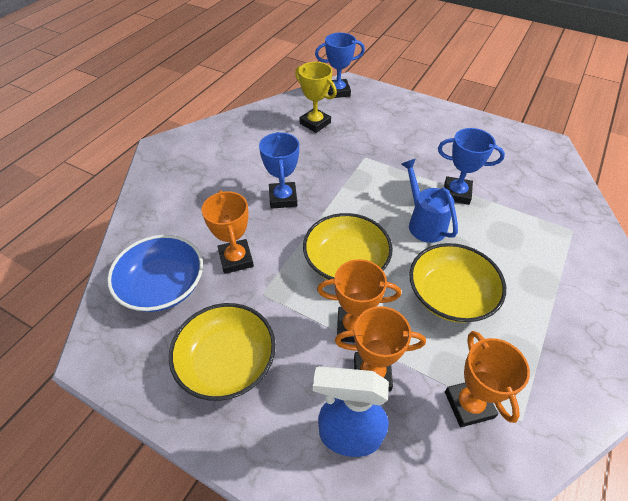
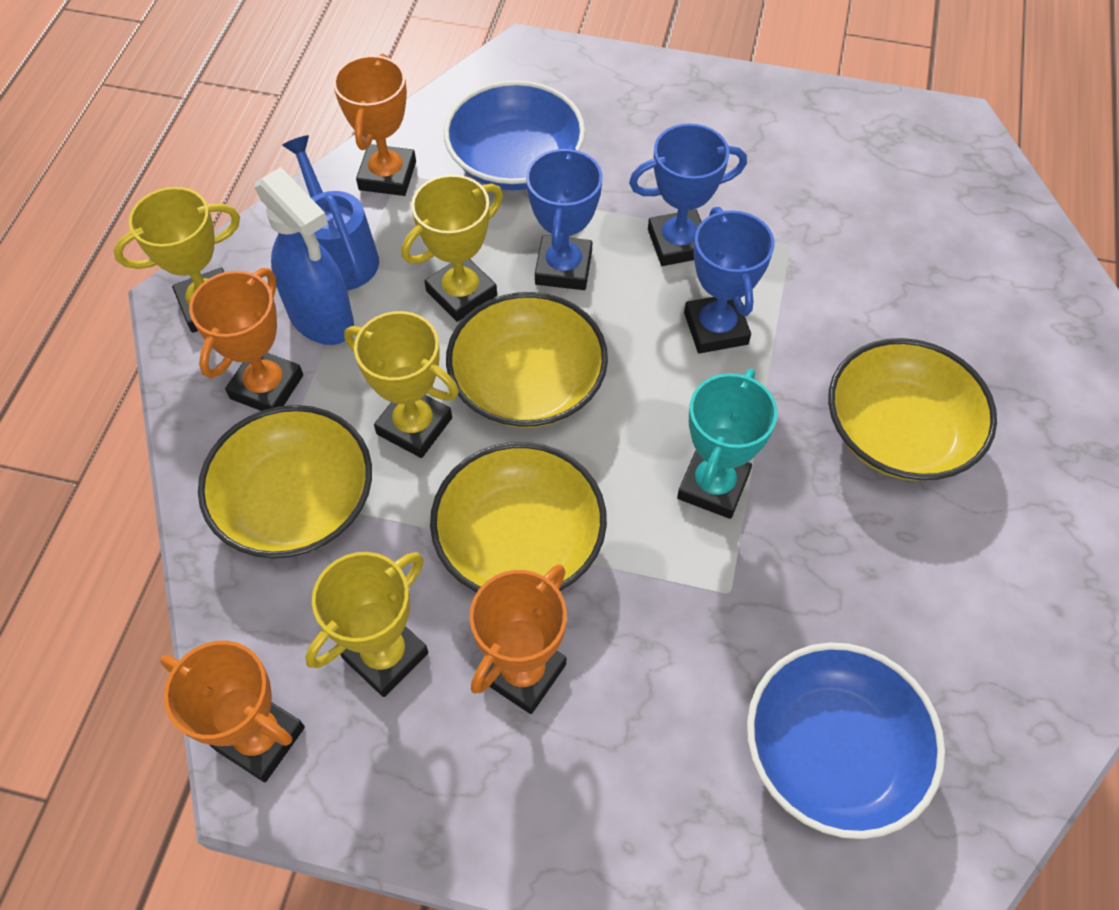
blue bowl: [107,235,203,312] = 1 -> [444,80,585,190] [747,642,945,839] = 2
turquoise trophy: none = 0 -> [677,369,778,519] = 1
yellow bowl: [169,303,276,401] [303,213,393,280] [409,243,506,323] = 3 -> [198,405,372,558] [430,442,607,592] [446,292,608,428] [828,338,997,481] = 4
yellow trophy: [295,62,337,133] = 1 -> [113,187,240,333] [305,552,428,697] [344,311,459,458] [401,175,503,322] = 4

